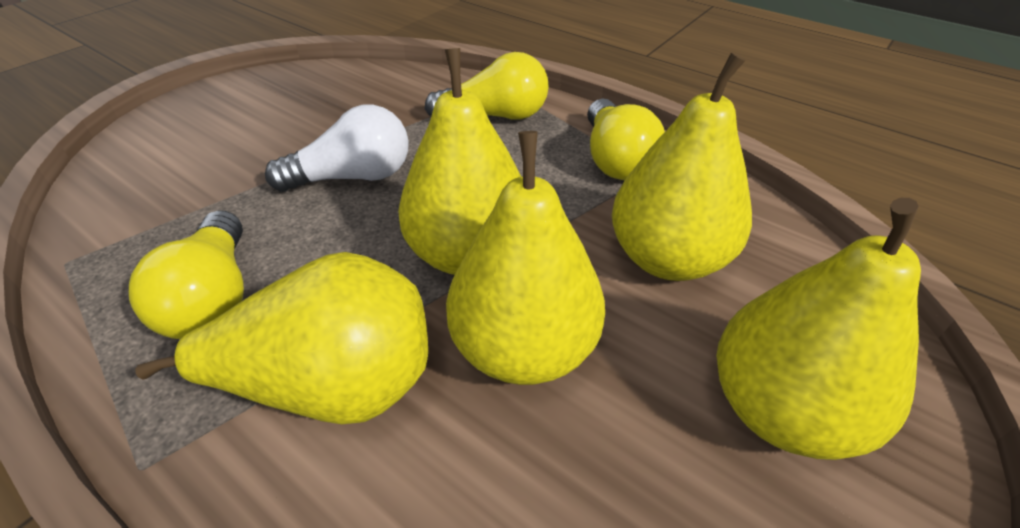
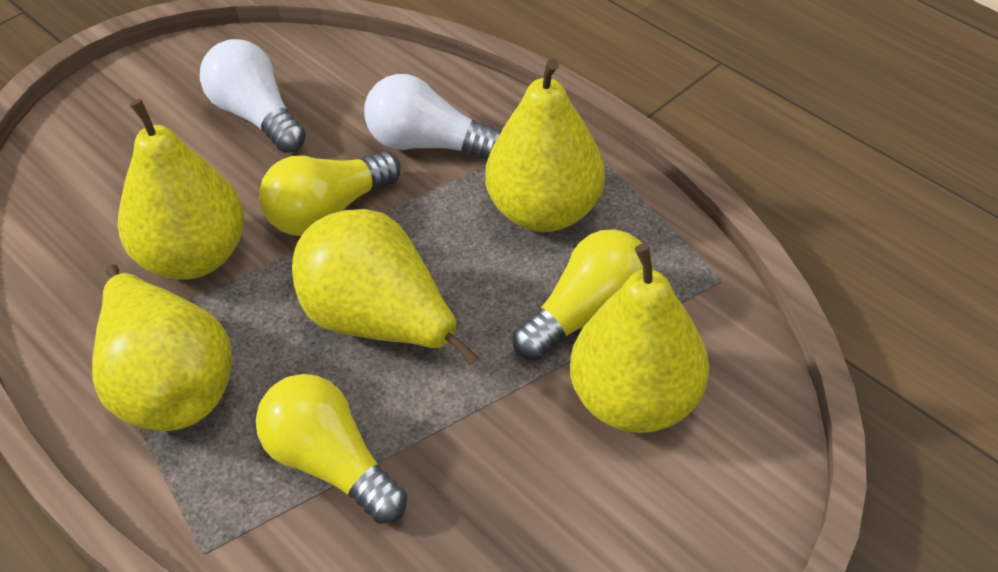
white light bulb: [265,105,409,192] = 1 -> [200,39,306,153] [364,74,501,160] = 2

